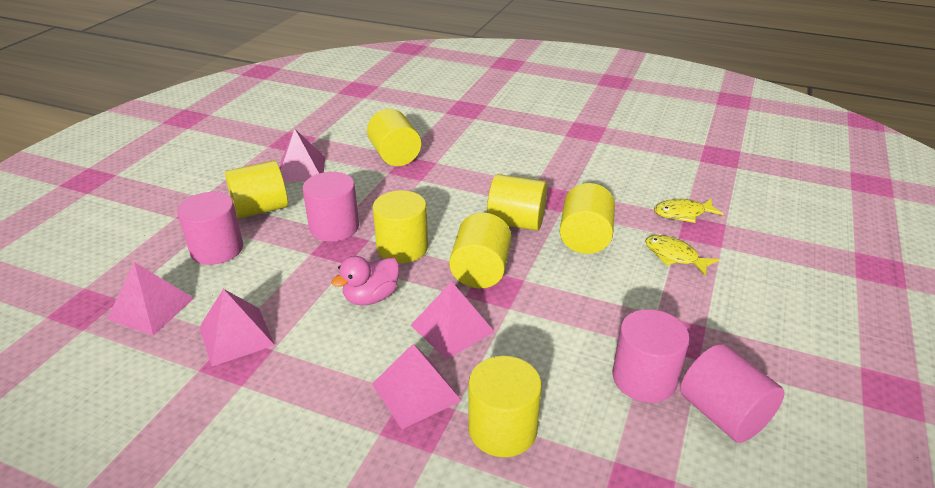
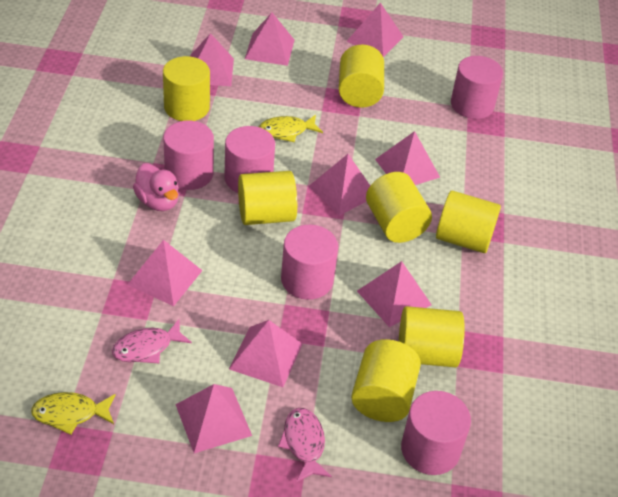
pink cylinder: [177,192,243,265] [303,172,359,241] [613,309,690,403] [680,344,784,443] = 4 -> [163,121,214,190] [224,126,275,193] [281,225,338,300] [401,391,471,475] [451,56,503,119] = 5
pink fish: none = 0 -> [112,319,192,363] [278,408,332,482] = 2
pink pyramid: [107,262,194,335] [199,289,275,366] [280,129,325,182] [372,344,462,429] [411,281,495,359] = 5 -> [127,240,203,306] [175,384,252,453] [190,33,234,86] [229,320,302,387] [245,13,295,66] [309,154,370,216] [346,2,403,57] [357,261,432,327] [375,131,440,185] = 9

